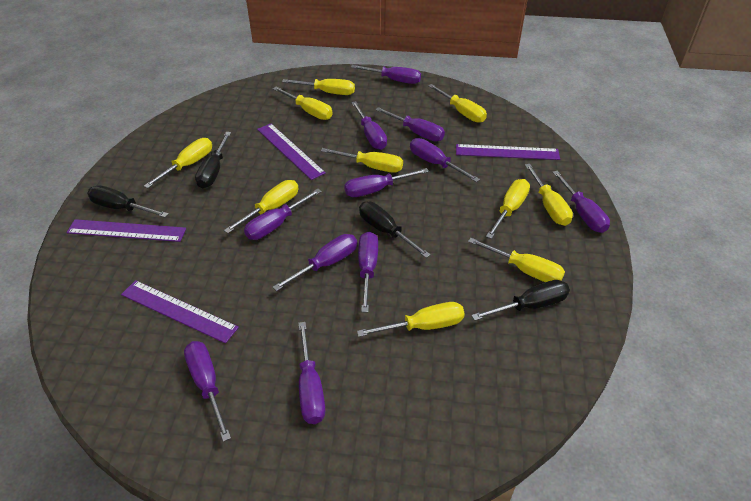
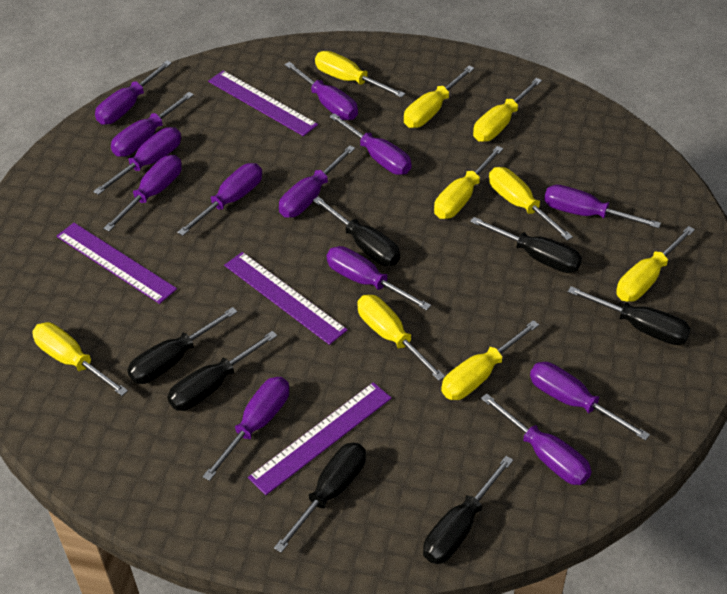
black screwdriver: [87,185,169,218] [195,132,231,188] [359,202,431,258] [471,280,570,321] = 4 -> [127,307,238,384] [168,331,277,411] [274,443,366,553] [313,196,400,266] [423,456,513,564] [470,217,582,273] [568,286,691,345] = 7
purple screwdriver: [184,341,231,442] [244,189,322,240] [273,234,357,291] [298,322,325,424] [344,168,429,197] [351,65,421,84] [351,101,387,150] [358,232,378,312] [375,107,445,141] [410,138,480,182] [552,171,610,233] = 11 -> [93,127,181,195] [95,60,172,125] [103,155,182,232] [111,92,194,157] [177,163,262,236] [203,377,289,481] [279,145,355,217] [284,62,358,120] [326,246,431,311] [329,113,411,175] [481,393,591,485] [530,362,650,441] [544,185,661,228] = 13
yellow screwdriver: [144,138,212,188] [224,180,299,233] [273,87,333,120] [282,79,355,95] [321,148,403,173] [357,302,465,337] [428,84,487,123] [468,238,565,282] [486,179,530,239] [525,164,573,226] = 10 -> [32,322,128,396] [315,51,405,98] [357,295,445,381] [404,66,475,128] [434,146,503,219] [441,320,539,400] [473,78,542,142] [489,167,573,241] [616,226,695,302] = 9

